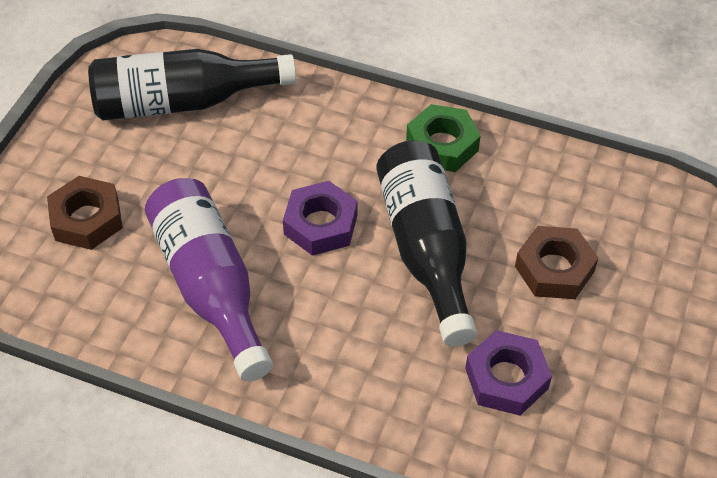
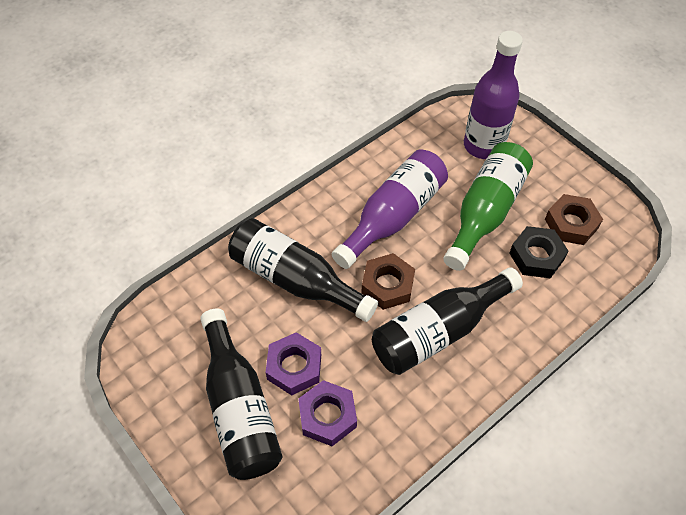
black bottle: [88,49,296,120] [376,140,477,347] = 2 -> [200,308,283,480] [228,218,378,322] [372,267,523,375] = 3
black nut: none = 0 -> [509,226,569,278] = 1
green bottle: none = 0 -> [443,142,533,271] = 1
green nut: [406,104,480,172] = 1 -> none = 0
purple bottle: [145,178,273,382] = 1 -> [332,149,448,269] [464,31,523,159] = 2

